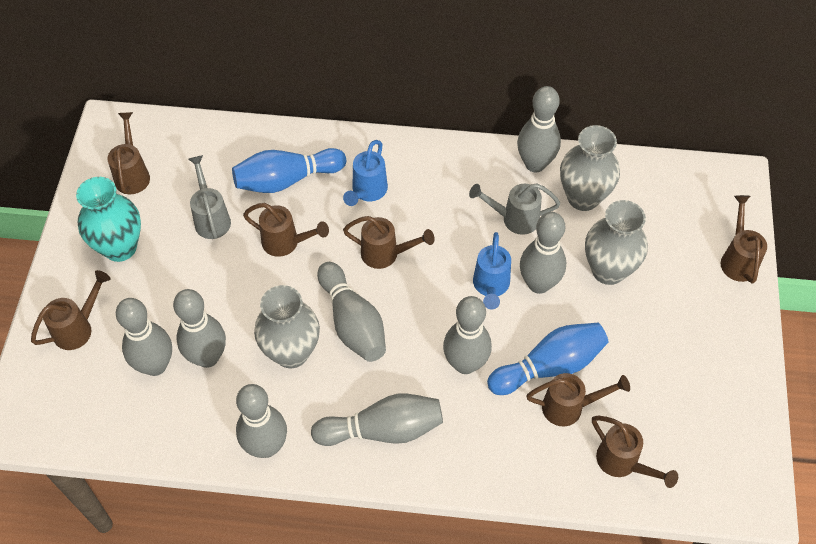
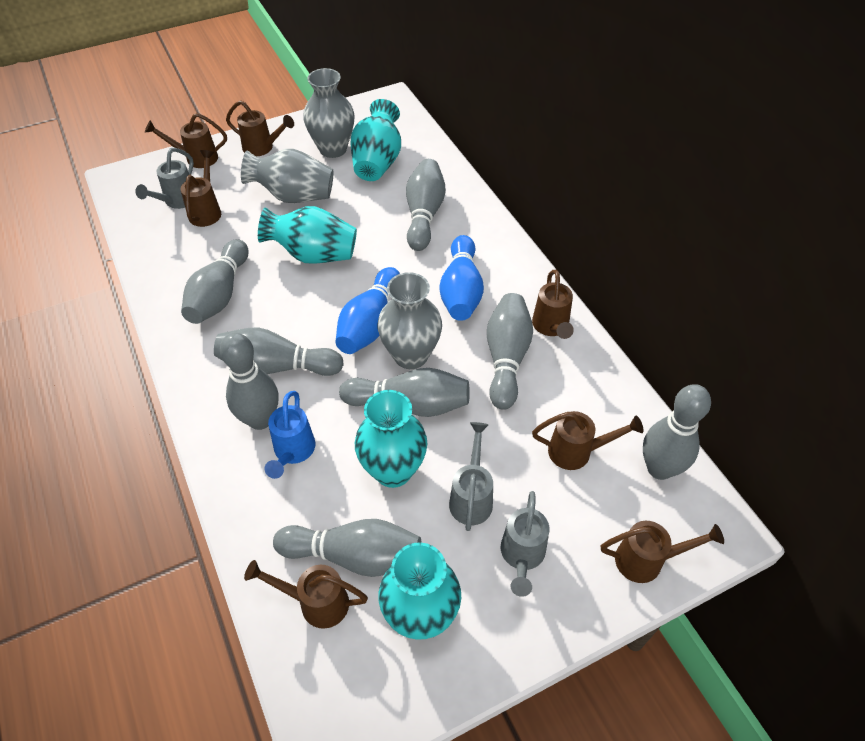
blue watering can: [343,140,388,206] [473,232,511,309] = 2 -> [265,391,315,479] = 1
grey watering can: [189,155,231,239] [469,184,560,235] = 2 -> [135,148,194,209] [449,422,493,531] [501,491,549,597] = 3
turquoise vase: [76,177,141,262] = 1 -> [258,206,357,264] [350,99,401,181] [355,390,427,488] [379,543,461,640] = 4

